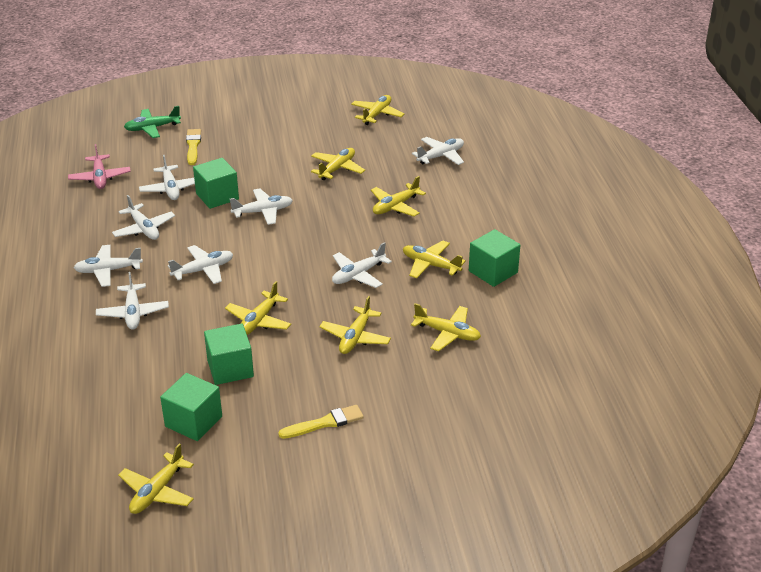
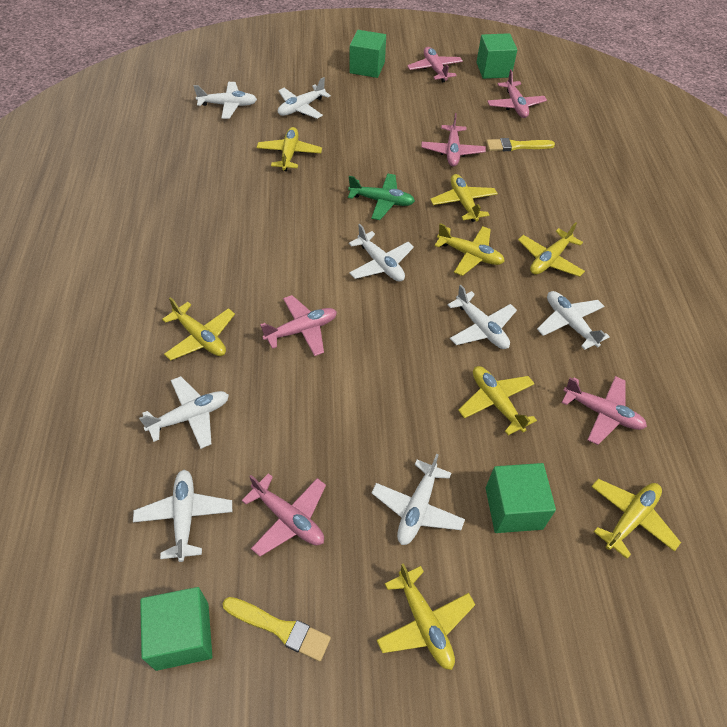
pink plane: [68,144,131,189] = 1 -> [242,473,326,557] [260,295,337,356] [407,47,463,83] [421,113,486,166] [487,70,547,118] [562,376,647,445] = 6

